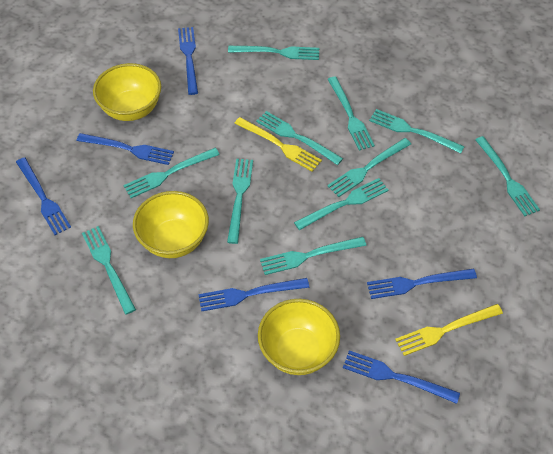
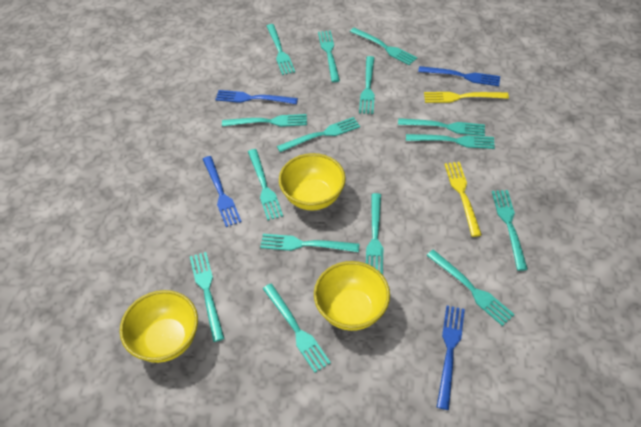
blue fork: [16,157,71,235] [77,133,174,165] [178,27,198,95] [198,278,309,312] [343,350,460,404] [367,268,477,299] = 6 -> [203,156,241,227] [215,90,298,104] [418,66,500,86] [437,306,465,410] = 4
turquoise fork: [82,226,136,315] [123,148,220,198] [227,159,253,244] [228,46,319,60] [256,111,343,165] [260,237,366,275] [294,178,389,230] [327,77,375,151] [327,138,411,197] [369,109,465,154] [475,136,540,216] = 11 -> [190,252,225,342] [222,114,307,127] [248,149,283,220] [260,234,359,252] [263,283,331,373] [267,24,295,75] [277,117,360,152] [318,30,340,82] [350,28,417,65] [359,56,375,114] [366,193,383,275] [398,118,485,136] [406,134,495,149] [426,250,515,326] [492,190,528,271] = 15

